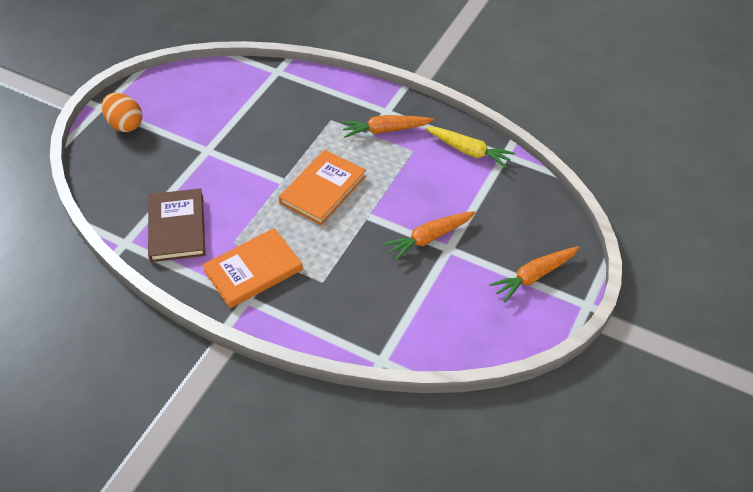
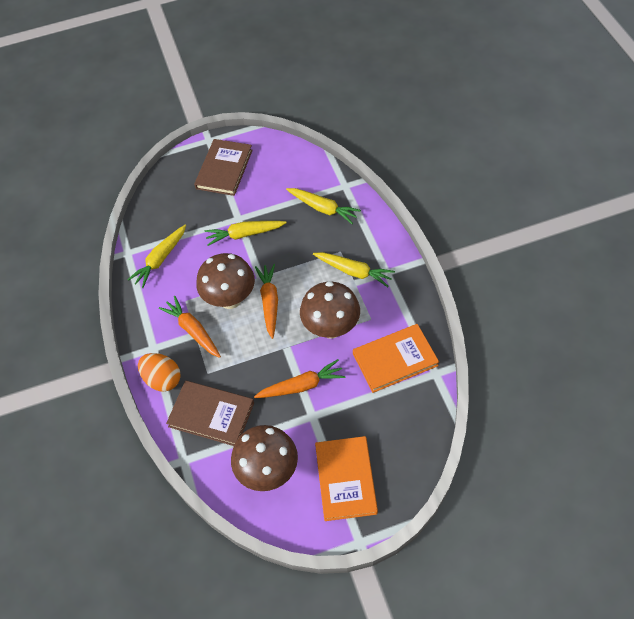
brown book: [148,188,205,262] = 1 -> [166,380,254,446] [194,139,253,196] = 2
brown mushroom: none = 0 -> [196,253,255,309] [231,425,298,491] [300,281,360,339] = 3
yellow carrot: [425,127,515,168] = 1 -> [127,225,186,288] [205,221,287,246] [286,188,361,224] [313,252,395,287] = 4

